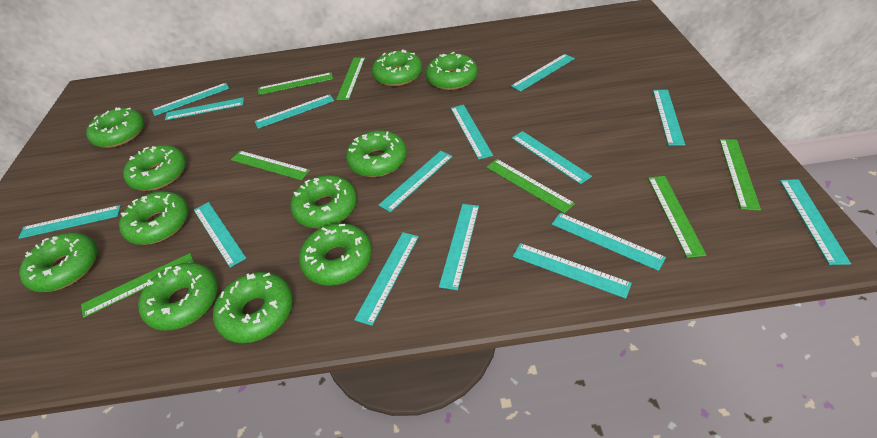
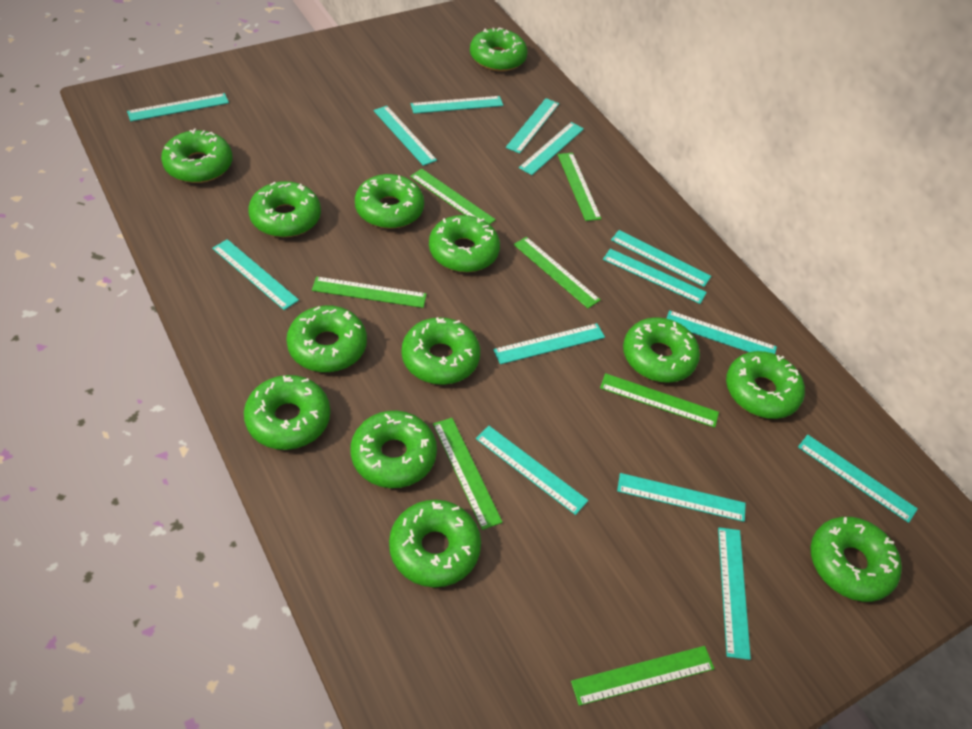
green donut: [19,232,98,292] [86,107,144,148] [119,191,189,245] [123,145,186,191] [138,263,218,331] [213,272,293,343] [290,175,357,228] [299,223,372,286] [346,130,407,177] [372,49,422,86] [426,52,477,90] = 11 -> [161,128,232,183] [244,375,330,450] [248,181,321,237] [286,305,367,372] [351,411,437,488] [355,174,424,229] [389,500,481,587] [402,317,480,385] [429,215,500,272] [470,27,528,71] [623,317,700,383] [726,351,805,419] [811,517,902,602] = 13
turquoise ruler: [19,205,121,239] [152,83,229,116] [165,97,244,120] [194,202,246,268] [255,94,334,129] [354,232,419,326] [379,151,453,212] [439,204,479,290] [451,105,493,160] [511,54,575,92] [512,131,592,184] [513,243,632,299] [552,213,666,271] [653,90,685,146] [780,179,851,265] = 15 -> [127,93,229,121] [212,239,299,310] [373,106,437,166] [410,96,503,114] [476,426,588,515] [493,323,605,364] [506,98,559,154] [519,122,584,175] [603,249,707,304] [611,230,711,287] [617,473,746,522] [666,310,777,354] [718,527,751,660] [798,435,918,523] = 14

